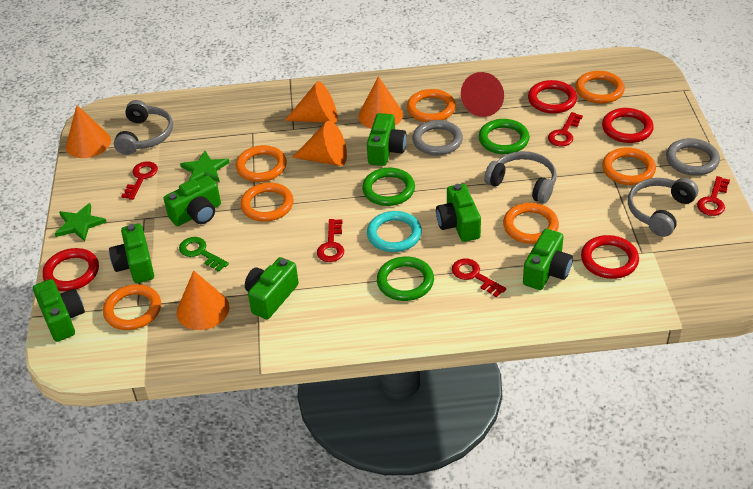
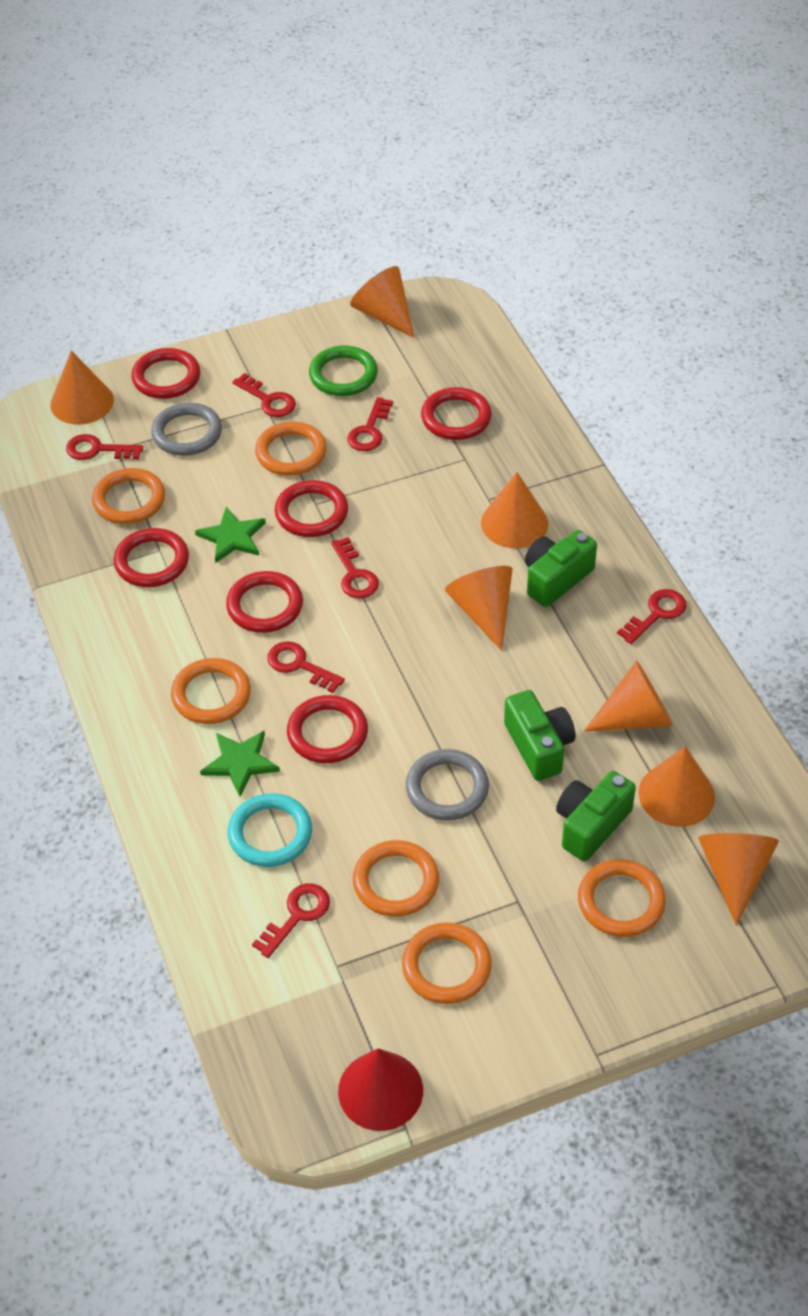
green camera: [33,279,85,342] [109,223,154,283] [164,175,221,226] [245,257,299,319] [367,113,407,166] [436,184,481,242] [523,229,573,290] = 7 -> [504,690,575,781] [525,530,597,607] [556,771,636,861] = 3
green key: [179,237,229,272] = 1 -> none = 0
green ring: [362,168,415,206] [377,256,434,301] [479,119,530,154] = 3 -> [309,345,378,396] = 1
grey headphones: [114,100,173,155] [484,151,556,204] [628,178,698,237] = 3 -> none = 0
orange cone: [66,105,111,158] [176,270,229,330] [285,81,337,123] [292,121,347,166] [358,76,403,129] = 5 -> [50,351,114,425] [350,266,415,338] [445,566,512,651] [481,472,548,548] [584,660,673,732] [638,746,715,827] [698,833,779,926] = 7
orange ring: [103,284,161,330] [236,145,287,182] [240,183,294,222] [407,89,456,122] [503,203,559,244] [575,71,625,104] [602,147,656,185] = 7 -> [92,468,165,524] [171,658,251,724] [255,422,327,476] [353,840,439,917] [402,922,492,1004] [578,859,666,937] = 6
red key: [121,161,158,200] [317,219,344,262] [452,258,506,297] [548,112,583,147] [697,176,730,216] = 5 -> [66,434,143,460] [232,373,296,417] [252,883,330,958] [267,641,345,693] [331,537,379,599] [347,397,393,451] [617,589,687,644] = 7
red ring: [42,248,99,291] [528,80,577,114] [581,235,639,279] [602,108,654,143] = 4 -> [113,528,189,587] [132,348,200,399] [226,571,303,633] [275,480,348,537] [287,695,368,763] [421,387,492,440] = 6

